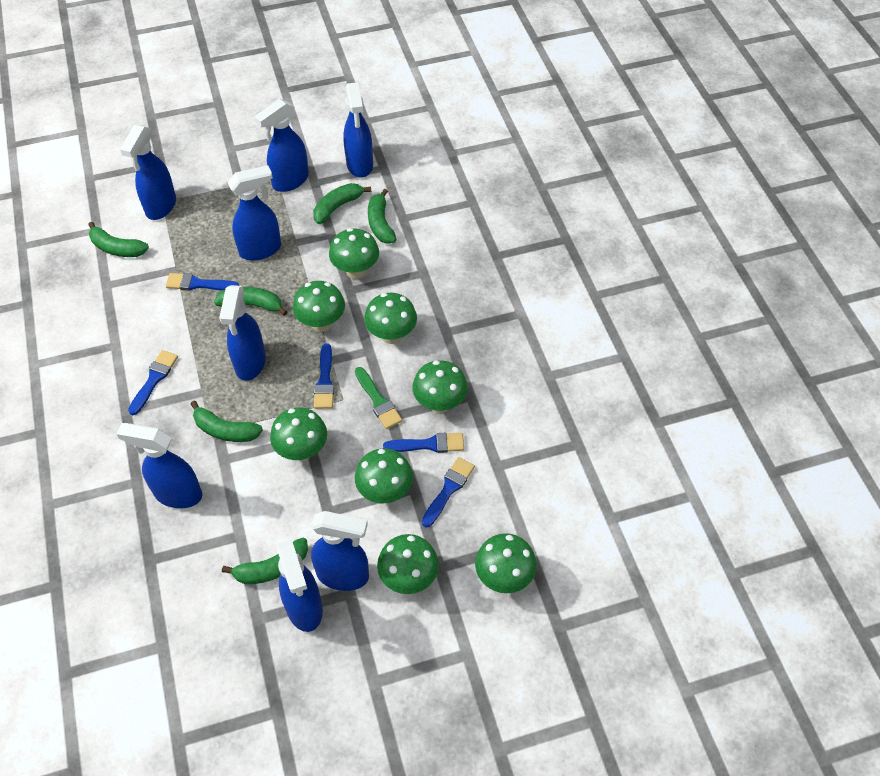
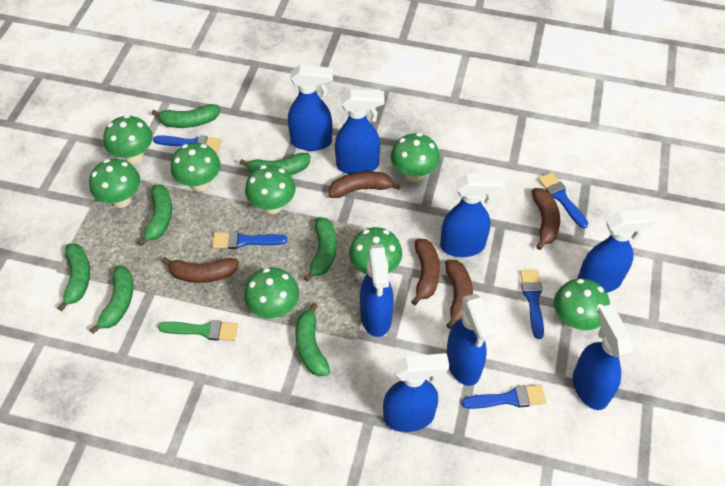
brown banana: none = 0 -> [162,257,239,283] [329,171,400,198] [411,238,440,305] [445,260,473,329] [532,188,560,250] = 5
green banana: [88,222,149,257] [191,401,263,442] [214,287,287,316] [222,538,308,584] [313,183,371,224] [368,189,396,244] = 6 -> [58,244,90,311] [90,265,133,334] [138,185,172,246] [152,104,220,128] [240,153,310,175] [295,303,330,376] [304,217,336,281] = 7

